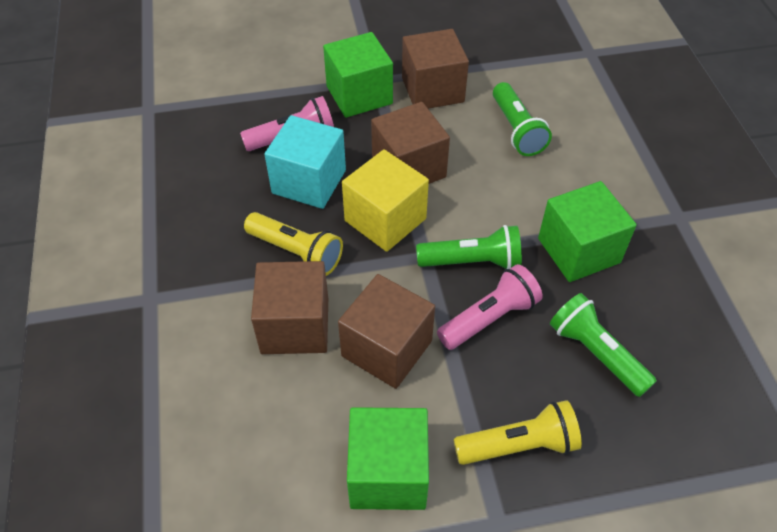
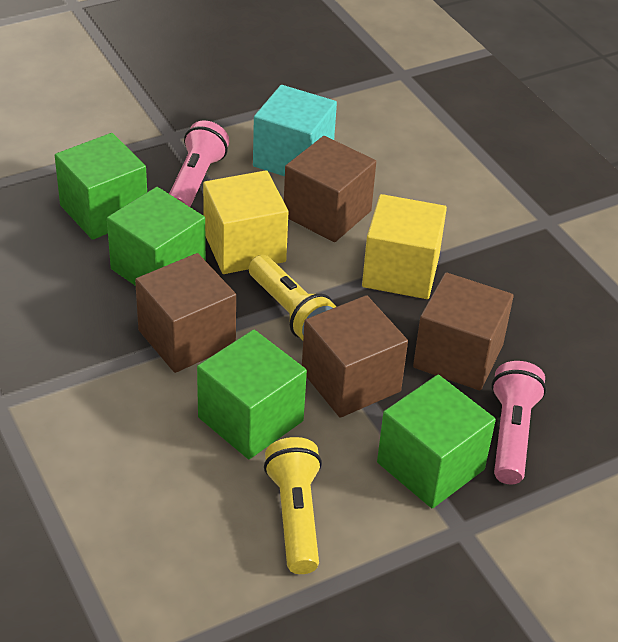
green cube: [323,32,393,118] [347,407,429,510] [538,181,637,282] = 3 -> [55,133,147,240] [107,187,206,286] [197,330,307,459] [377,375,496,508] = 4
green flashlight: [416,225,522,269] [493,82,552,156] [550,293,657,397] = 3 -> none = 0
yellow cube: [342,149,429,252] = 1 -> [203,170,289,274] [362,194,447,299] = 2

